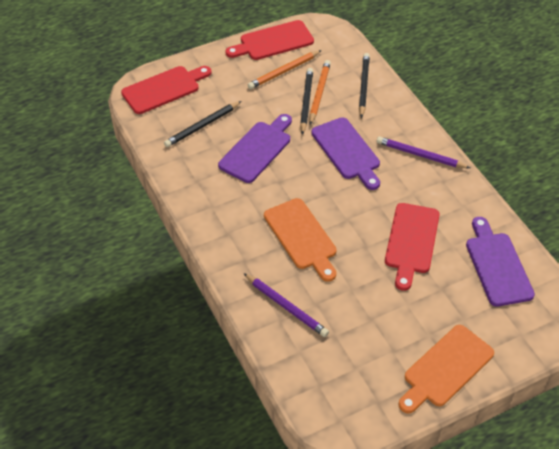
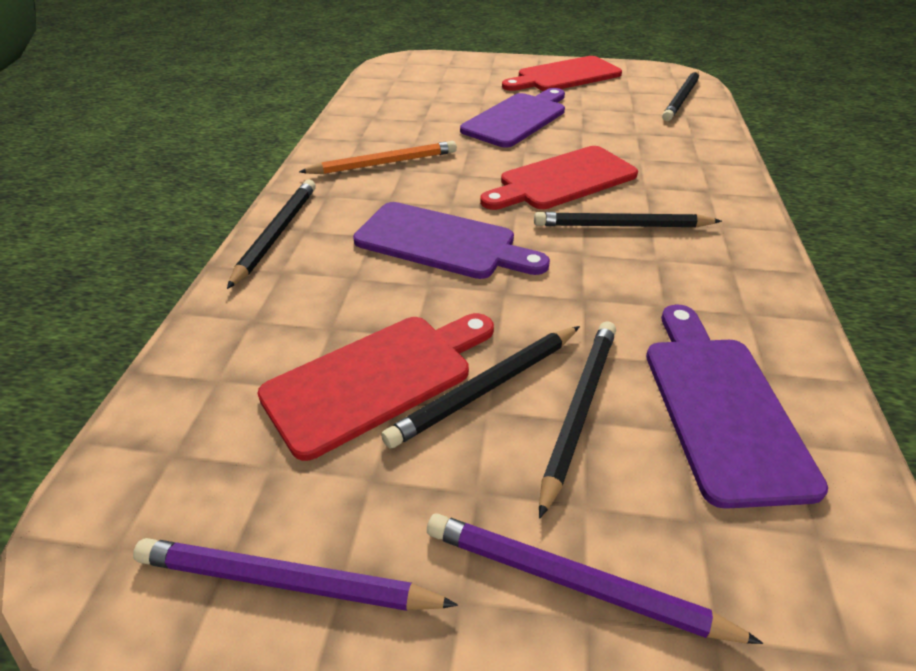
black pencil: [164,101,242,147] [300,68,313,135] [359,53,370,118] = 3 -> [227,180,316,289] [381,326,580,448] [534,212,722,228] [539,322,616,519] [662,71,699,121] = 5
orange cutting board: [264,198,337,282] [399,325,494,413] = 2 -> none = 0
orange pencil: [248,50,322,89] [310,60,331,125] = 2 -> [299,141,457,174] = 1

